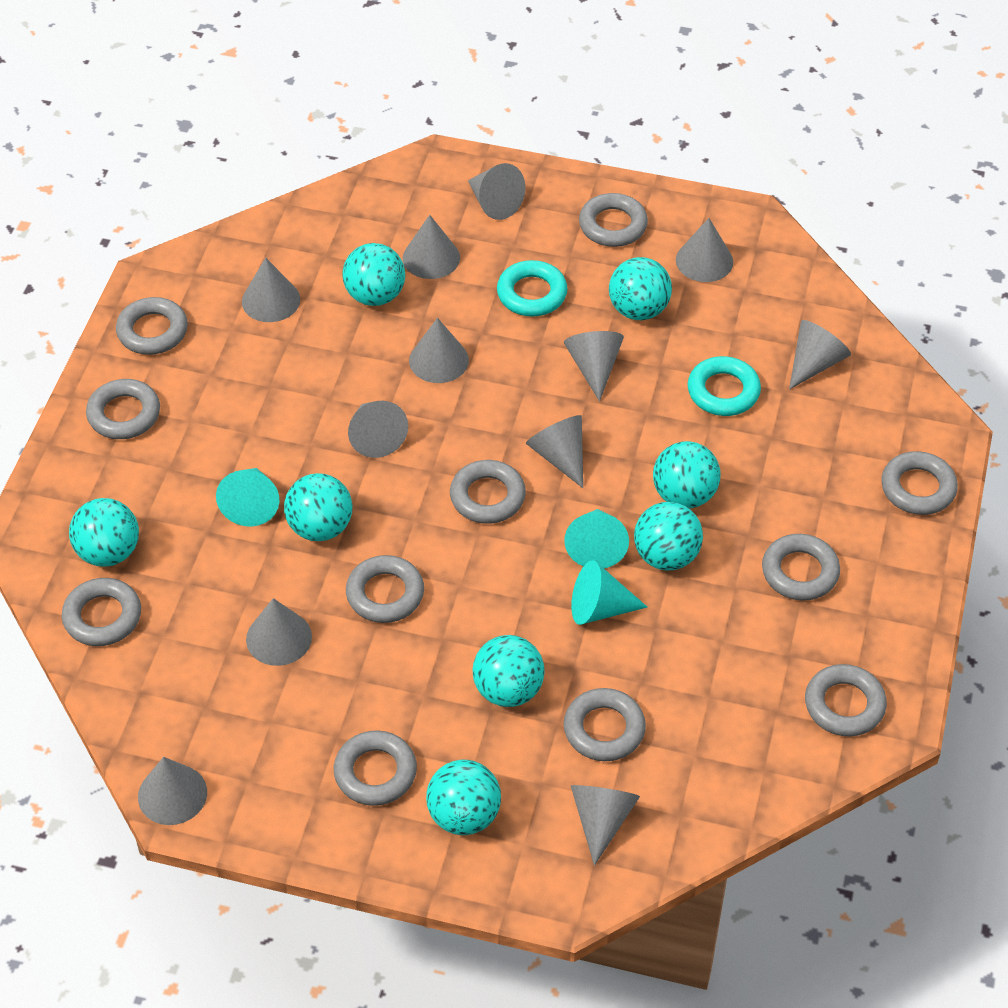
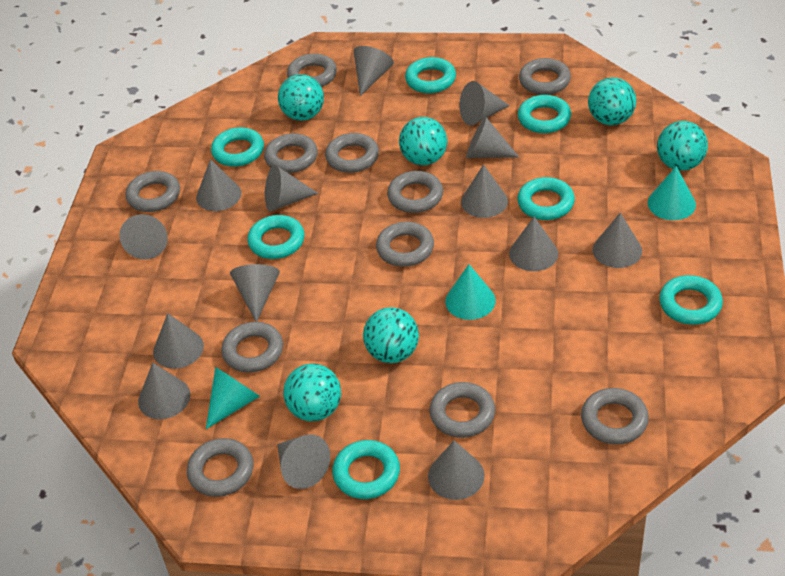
grey cone: [138,757,207,825] [242,258,300,322] [246,598,312,666] [348,401,408,458] [403,215,460,279] [409,318,469,383] [468,163,525,220] [526,415,583,488] [564,331,624,402] [571,785,640,866] [676,218,733,282] [789,320,851,389] = 12 -> [119,214,168,260] [138,363,190,419] [153,313,204,369] [196,159,241,211] [230,264,280,322] [265,165,318,211] [277,434,330,489] [354,46,394,96] [428,441,485,500] [460,81,510,126] [461,164,508,218] [466,116,519,158] [509,217,558,271] [593,213,642,268] = 14
turquoise ball: [69,498,139,567] [284,473,352,541] [342,243,405,306] [426,760,501,835] [472,635,545,707] [609,257,672,320] [634,502,703,571] [653,441,721,509] = 8 -> [278,74,324,121] [283,363,341,421] [363,307,419,363] [399,117,447,165] [588,77,636,125] [657,121,708,171] = 6
turquoise ring: [497,260,568,316] [688,356,761,416] = 2 -> [211,127,264,167] [247,215,304,259] [332,440,400,499] [405,57,456,93] [517,177,575,220] [518,95,571,133] [659,275,723,325] = 7

